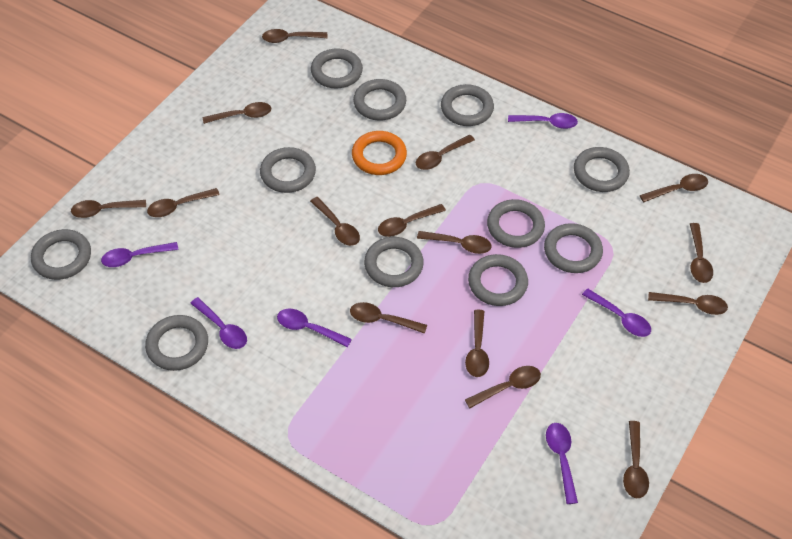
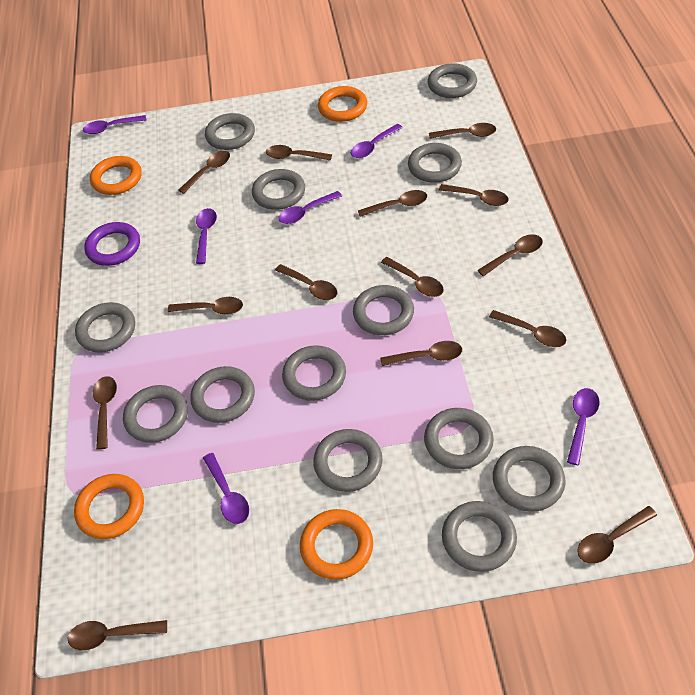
brown spoon: [71,200,146,218] [147,188,220,217] [203,102,271,124] [262,29,328,43] [310,197,360,246] [350,302,427,334] [378,204,446,237] [416,135,475,170] [417,231,492,254] [465,310,489,377] [465,366,541,408] [623,421,649,498] [640,174,708,202] [648,292,728,315] [690,223,713,283] = 15 -> [68,620,167,650] [93,376,117,450] [168,297,243,315] [178,150,230,194] [266,145,332,161] [275,264,337,300] [358,190,427,217] [380,341,462,366] [381,257,444,297] [429,123,496,139] [439,184,509,206] [477,235,543,276] [489,310,566,347] [577,506,657,564] = 14
grey ring: [31,229,91,280] [145,315,208,371] [260,147,316,193] [311,48,363,89] [353,79,406,121] [364,237,424,287] [441,84,494,126] [468,254,528,306] [487,199,545,248] [544,223,603,273] [574,147,630,192] = 11 -> [75,302,135,352] [123,385,188,443] [190,366,255,423] [205,113,255,150] [252,169,305,210] [282,345,346,401] [313,429,382,492] [353,285,414,335] [408,143,462,183] [424,408,494,469] [428,63,477,98] [442,501,517,572] [493,446,565,512] = 13
orange ring: [352,131,407,175] = 1 -> [74,474,144,539] [90,156,142,195] [300,509,373,580] [318,86,367,122] = 4
purple ring: none = 0 -> [84,222,140,266] = 1

